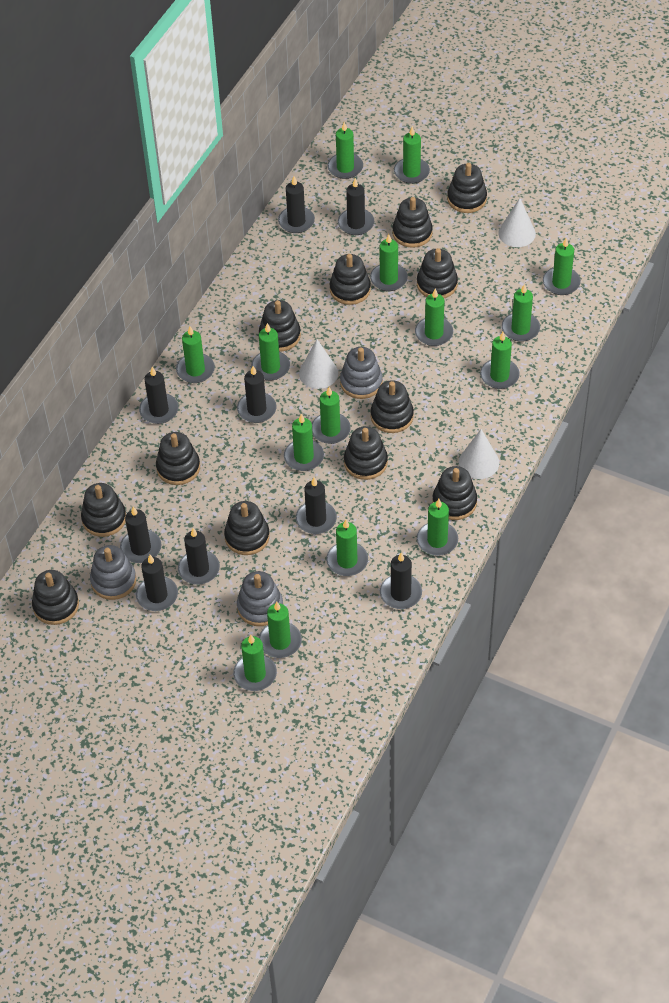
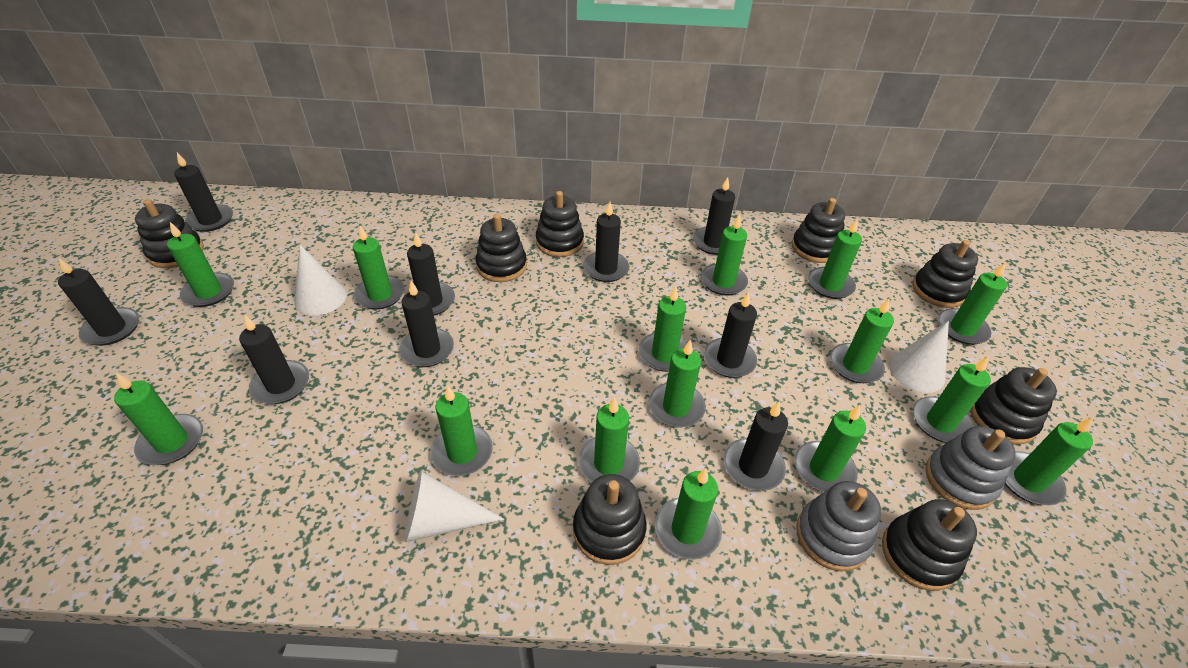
black stacking toy: [32,570,79,625] [81,483,126,537] [156,432,200,485] [224,501,270,555] [259,300,301,352] [330,254,371,305] [344,426,388,480] [370,380,414,433] [392,197,433,248] [417,248,458,298] [433,466,477,520] [447,163,487,213] = 12 -> [135,199,204,268] [476,214,527,282] [536,191,584,257] [573,474,646,565] [792,198,845,263] [882,499,977,591] [912,240,978,308] [970,367,1057,445] = 8
grey stacking toy: [90,545,136,600] [237,571,283,626] [340,347,383,399] = 3 -> [796,481,881,571] [925,426,1016,510] = 2

